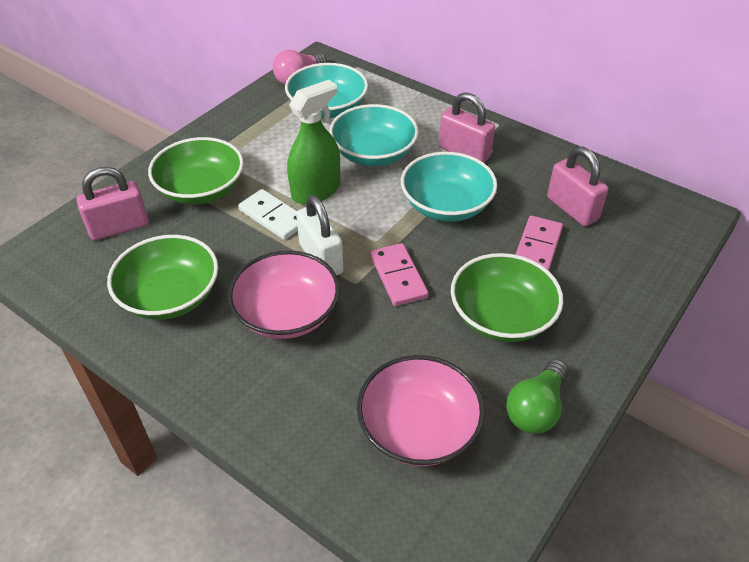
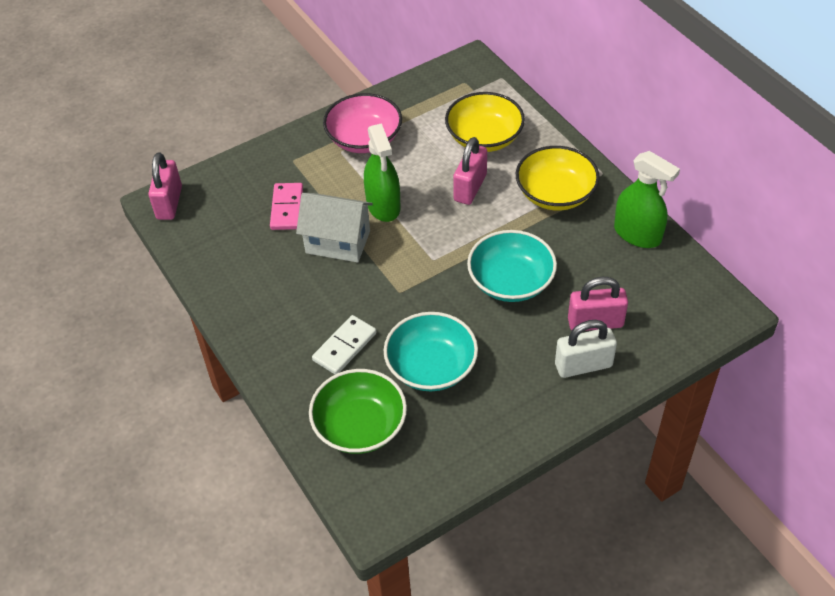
green bowl: [107,235,218,320] [148,137,244,205] [451,253,563,342] = 3 -> [309,369,407,454] = 1
green light bulb: [506,359,568,434] = 1 -> none = 0
green spray bottle: [287,80,340,204] = 1 -> [364,123,401,222] [614,151,680,248] = 2
pink bowl: [228,251,340,339] [357,355,485,466] = 2 -> [323,93,402,153] = 1
pink domino: [370,243,428,306] [515,216,563,271] = 2 -> [270,183,303,230] = 1
pink light bulb: [273,50,326,84] = 1 -> none = 0
turquoise bowl: [285,63,368,118] [329,104,419,166] [401,152,497,222] = 3 -> [384,312,478,391] [467,230,557,302] = 2
white house: none = 0 -> [296,193,373,262] = 1
yellow bowl: none = 0 -> [445,92,525,152] [516,146,600,211] = 2

